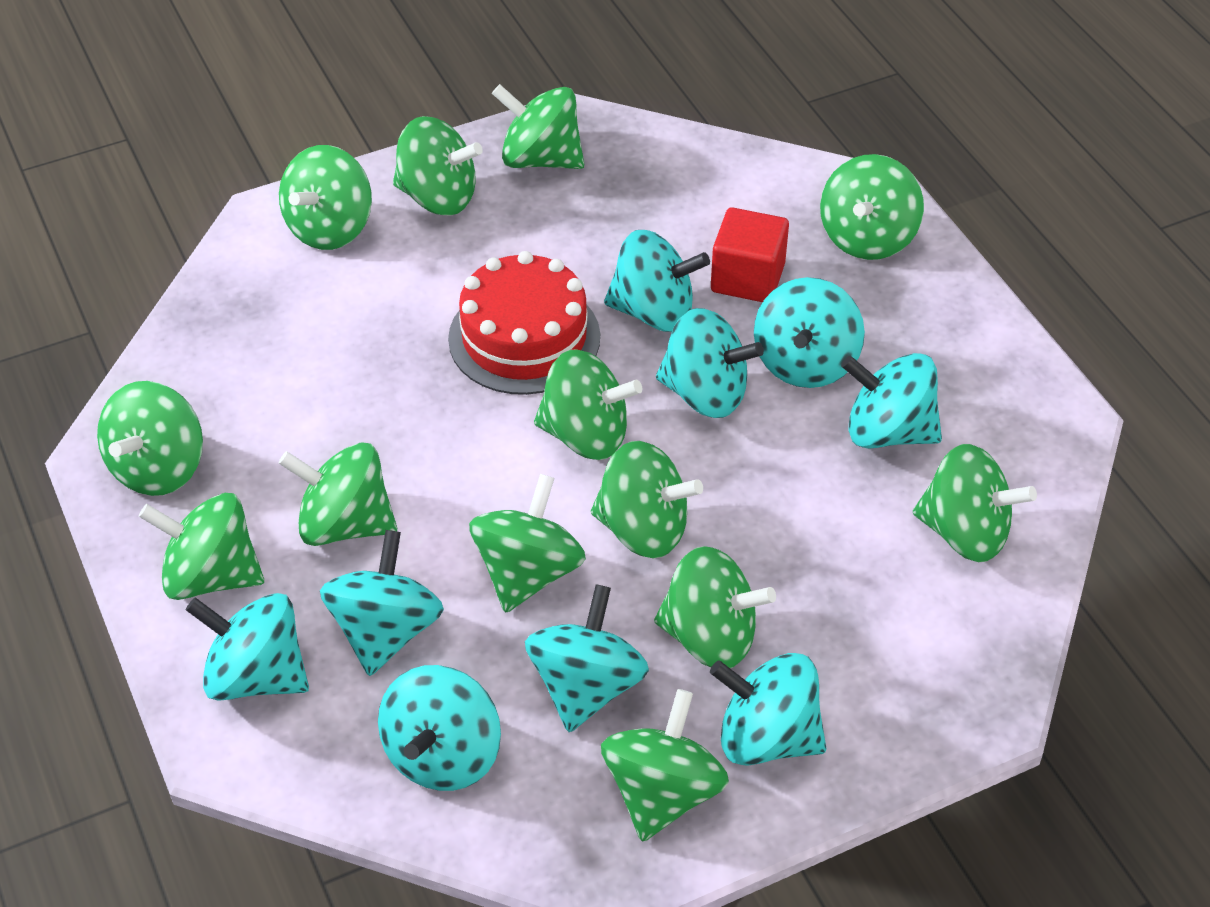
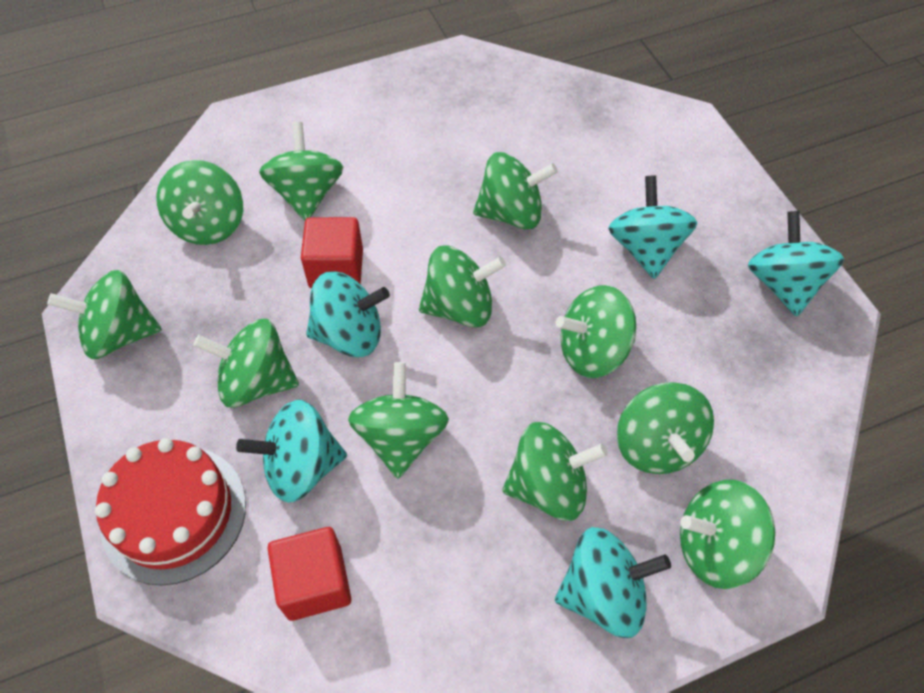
green spinning top: [97,381,203,496] [139,493,264,600] [279,145,372,250] [279,442,397,546] [393,116,483,216] [469,474,586,613] [492,84,584,169] [534,349,642,460] [591,441,703,558] [601,689,729,842] [654,546,776,668] [820,154,924,260] [913,444,1037,562] = 13 -> [47,270,162,359] [156,160,243,245] [193,319,299,408] [259,122,343,221] [348,362,449,478] [419,245,506,327] [473,152,558,229] [502,422,608,521] [555,285,636,378] [617,382,714,474] [680,480,775,589] = 11
red cube: [711,207,789,302] = 1 -> [268,527,351,621] [301,217,363,288] = 2
turquoise spinning top: [186,593,309,701] [320,530,444,676] [378,665,501,791] [525,584,649,732] [604,230,710,332] [656,308,764,418] [710,653,826,766] [754,277,865,388] [841,353,942,449] = 9 -> [236,400,347,503] [306,271,390,357] [555,527,671,638] [608,175,698,279] [748,211,844,317] = 5

